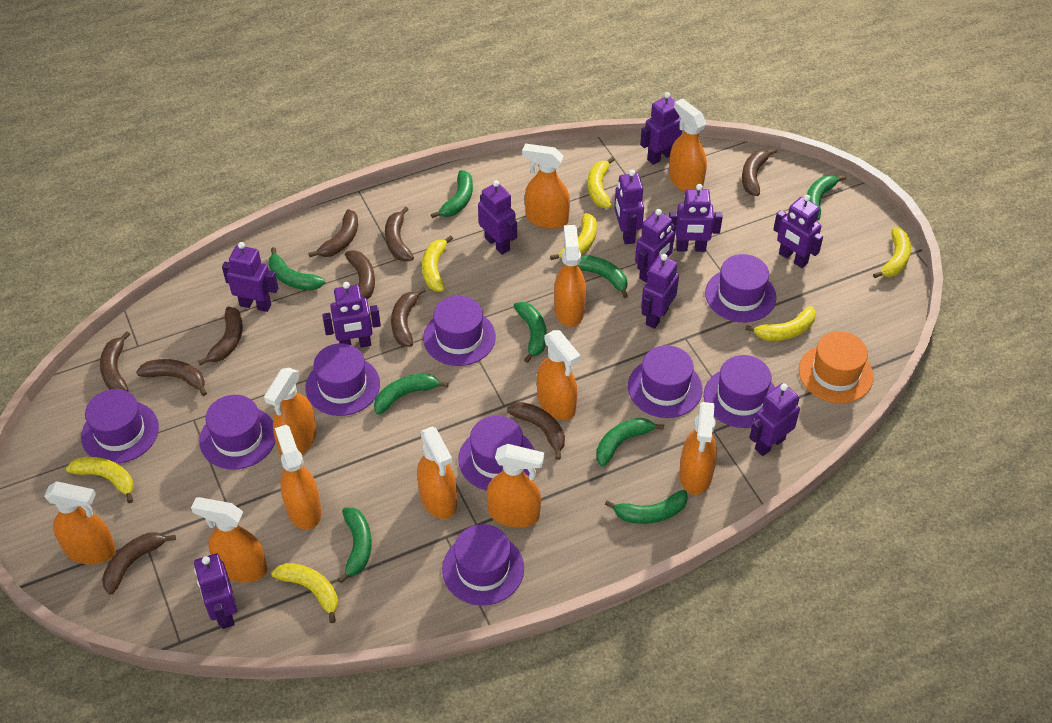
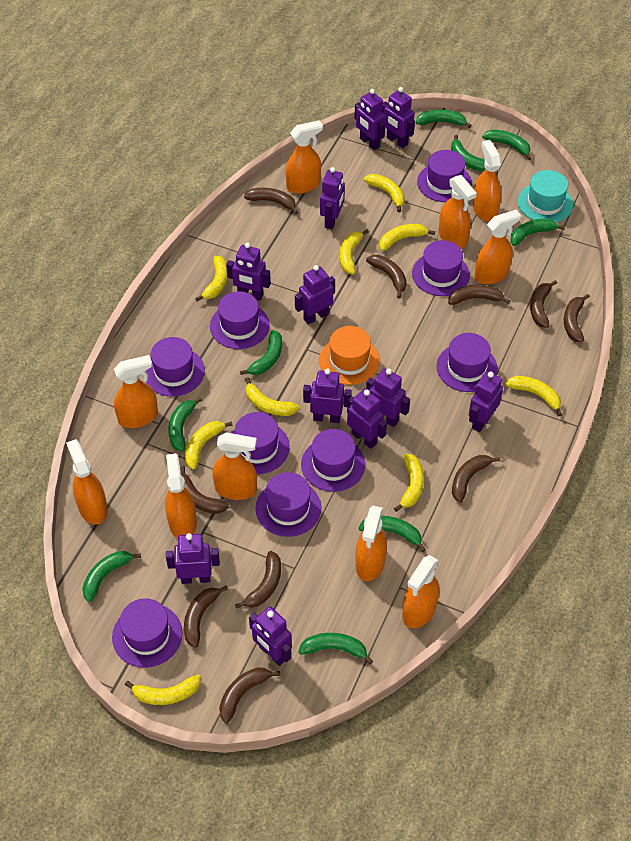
orange spray bottle: [44,481,116,565] [191,497,267,583] [264,368,316,456] [275,425,322,530] [417,426,457,519] [487,444,544,528] [522,143,570,229] [537,330,581,420] [554,225,586,327] [669,98,707,192] [679,402,717,495] = 11 -> [66,439,108,525] [114,355,158,428] [165,453,197,539] [212,432,257,500] [285,120,323,194] [355,506,387,581] [402,555,439,628] [439,175,477,249] [473,140,501,222] [475,210,521,284] = 10
turquoise hat: none = 0 -> [518,170,573,222] = 1
yellow banana: [66,457,134,503] [271,563,338,623] [422,235,453,292] [550,213,597,260] [588,157,615,208] [745,306,816,341] [873,227,911,278] = 7 -> [125,675,201,705] [185,421,232,470] [195,256,228,301] [245,377,300,416] [340,230,369,274] [364,174,405,212] [379,224,435,251] [394,454,424,512] [506,376,562,416] = 9

